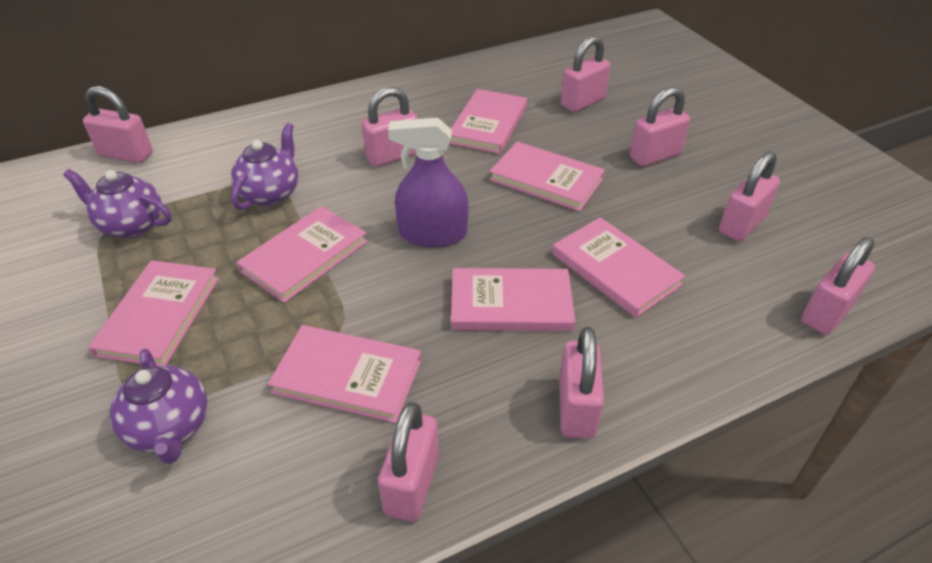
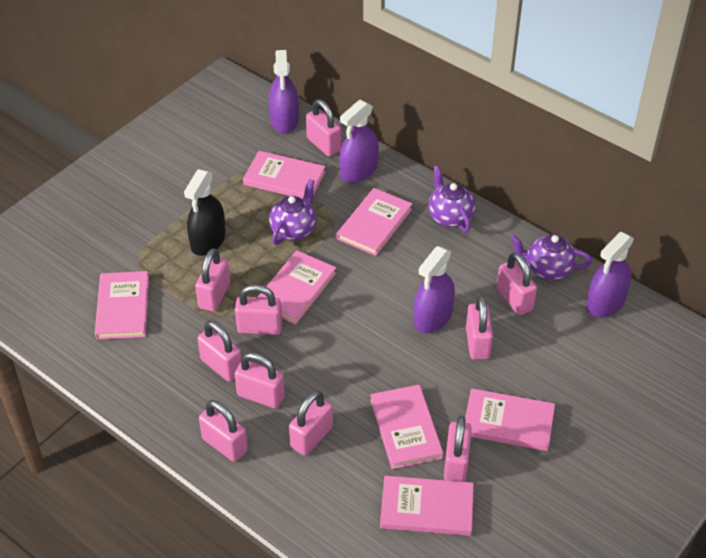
black spray bottle: none = 0 -> [184,169,226,256] = 1
pink padlock: [83,86,153,163] [362,87,418,167] [378,402,439,522] [559,327,604,439] [561,36,611,112] [630,87,690,167] [719,151,780,242] [801,237,875,335] = 8 -> [195,248,230,312] [197,321,242,382] [199,400,248,462] [235,284,282,335] [235,352,285,408] [289,391,333,456] [306,99,341,157] [444,416,472,482] [466,295,493,360] [496,252,537,315] = 10
purple spray bottle: [388,118,469,247] = 1 -> [269,50,299,133] [339,100,379,183] [414,246,455,333] [586,232,634,318] = 4

